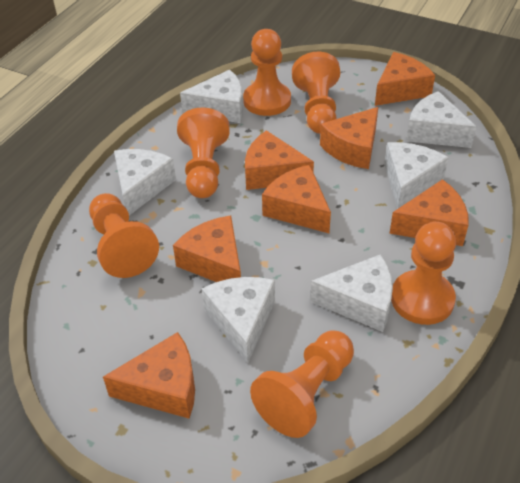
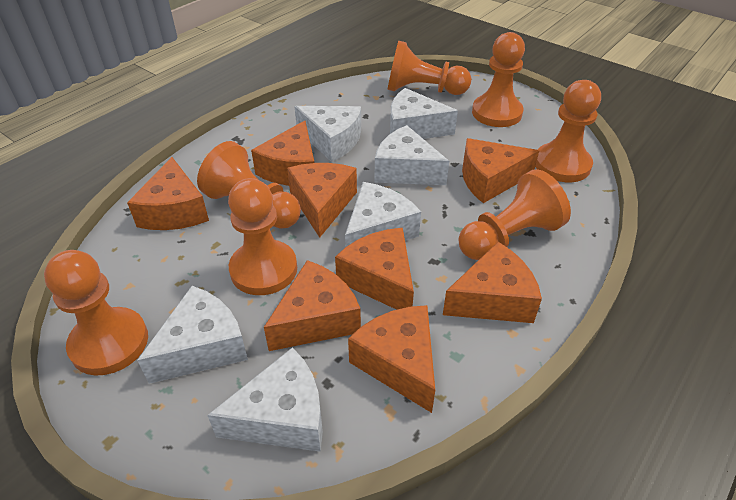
orange cheese: [103,332,195,419] [173,215,241,282] [245,130,314,190] [262,165,331,233] [320,107,378,169] [375,52,435,106] [389,179,469,246] = 7 -> [127,157,209,230] [251,121,314,186] [264,260,361,351] [287,163,357,238] [335,228,414,310] [348,305,435,413] [443,242,542,323] [462,138,539,203] = 8
orange pawn: [89,193,159,278] [177,108,230,198] [243,29,291,116] [250,330,354,438] [292,51,340,134] [391,222,456,325] = 6 -> [44,250,148,375] [197,141,301,229] [228,178,297,295] [387,41,471,95] [458,169,571,260] [472,32,525,127] [535,80,601,182] = 7

